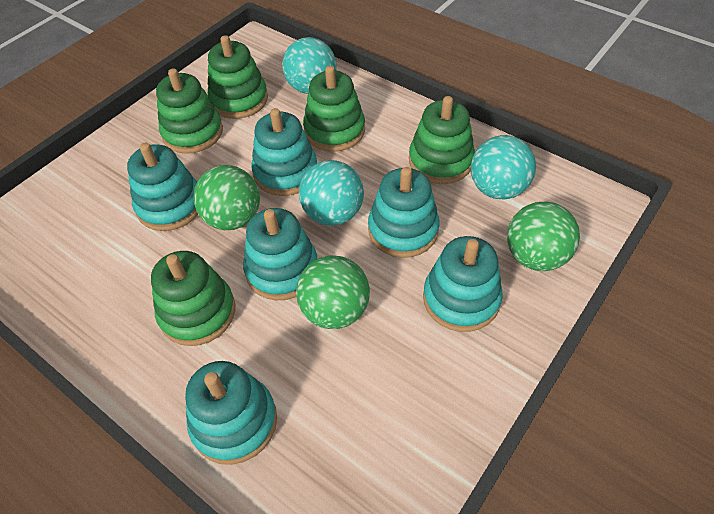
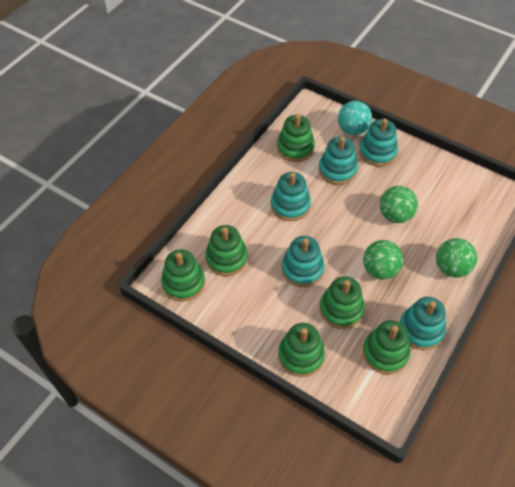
green stacking toy: [151,251,235,346] [156,68,223,154] [208,35,268,119] [303,66,365,152] [409,96,475,184] = 5 -> [161,250,205,301] [205,225,248,276] [277,114,315,162] [278,323,325,377] [320,276,365,329] [363,320,410,374] = 6
turquoise ball: [282,37,337,94] [299,160,364,226] [471,135,536,199] = 3 -> [338,101,372,135] = 1
turquoise stacking toy: [127,143,198,231] [185,361,277,465] [243,208,317,300] [251,108,317,196] [368,167,440,258] [423,236,503,332] = 6 -> [271,172,311,221] [281,236,324,287] [319,137,358,185] [359,118,398,166] [400,297,446,350] = 5

